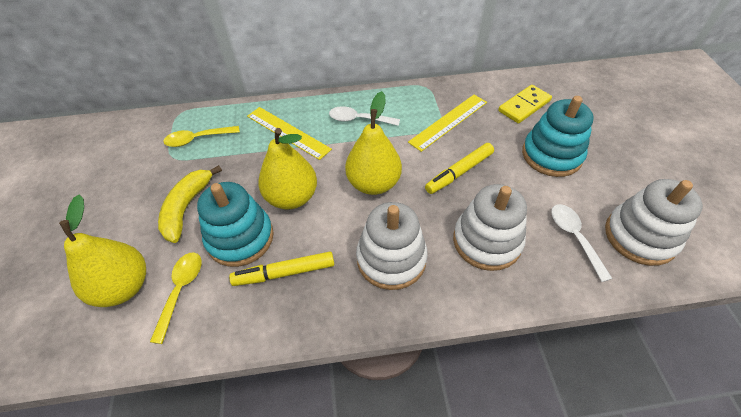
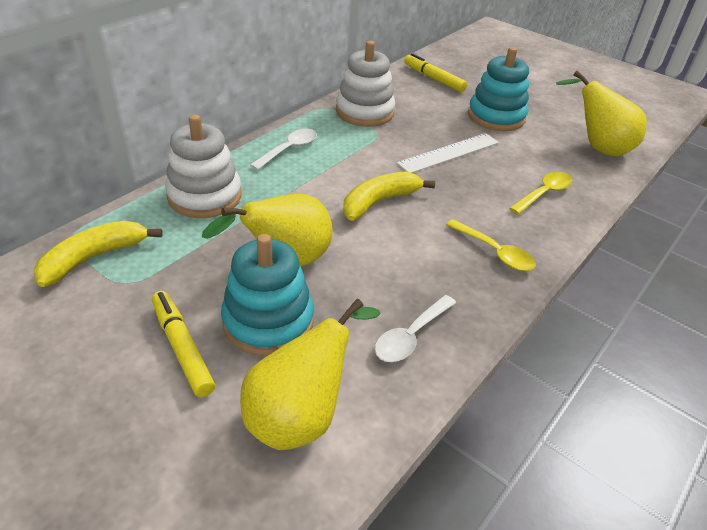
white ruler: none = 0 -> [397,133,499,173] = 1
white stacking toy: [356,202,428,290] [453,184,527,271] [605,179,703,266] = 3 -> [165,114,242,218] [336,41,395,127] = 2
yellow banana: [158,165,222,243] = 1 -> [34,221,163,287] [343,171,435,221] = 2
yellow domino: [498,85,552,123] = 1 -> none = 0
yellow ruler: [247,107,332,160] [408,95,487,152] = 2 -> none = 0

